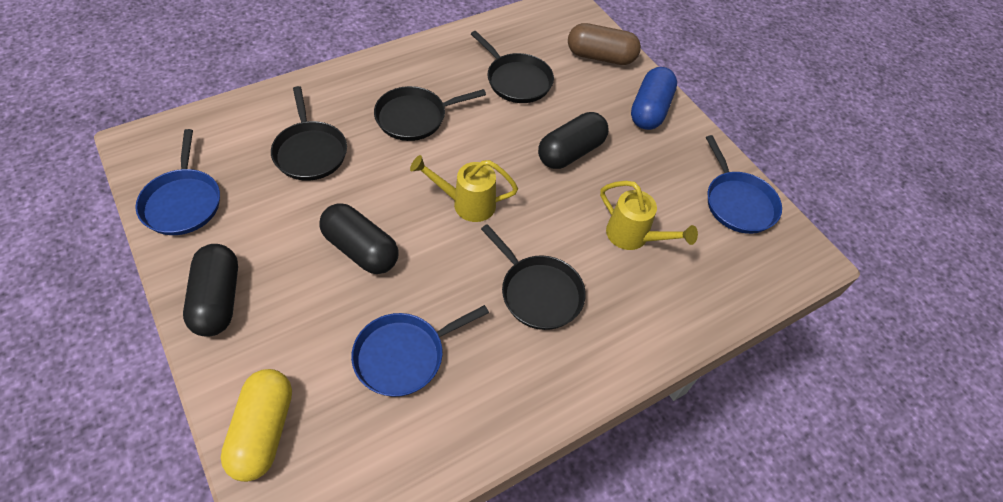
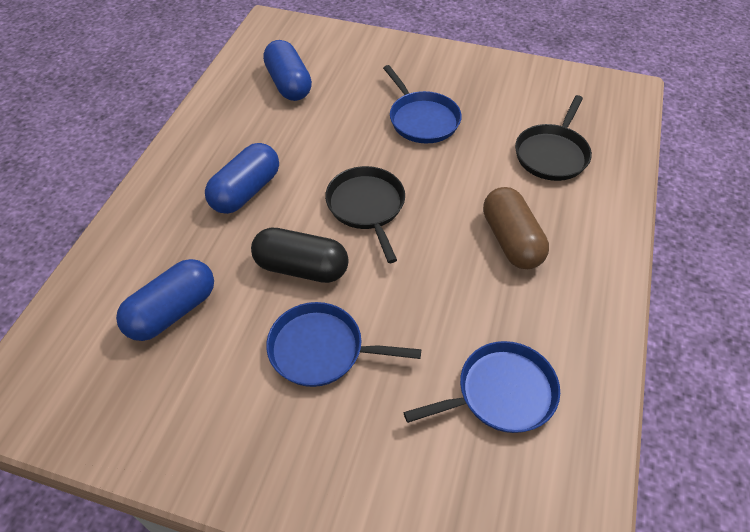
black capsule: [183,244,238,337] [319,203,398,274] [538,112,609,169] = 3 -> [251,228,349,283] = 1
black pan: [271,86,347,181] [374,86,486,141] [471,31,554,103] [481,224,586,330] = 4 -> [325,166,405,263] [515,95,592,181] = 2
blue capsule: [631,67,677,130] = 1 -> [116,259,214,341] [205,143,279,214] [263,40,312,101] = 3
yellow capsule: [221,369,292,482] = 1 -> none = 0
yellow watering can: [410,155,518,222] [600,181,698,250] = 2 -> none = 0

